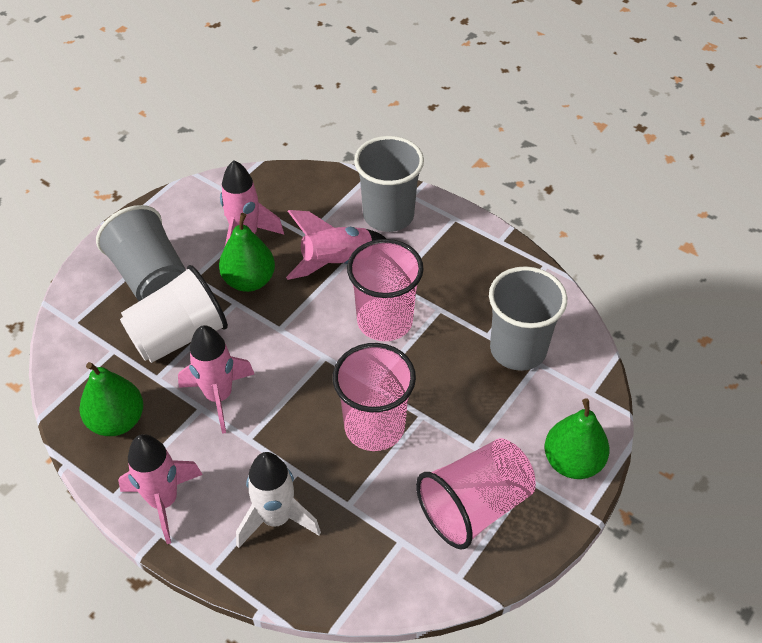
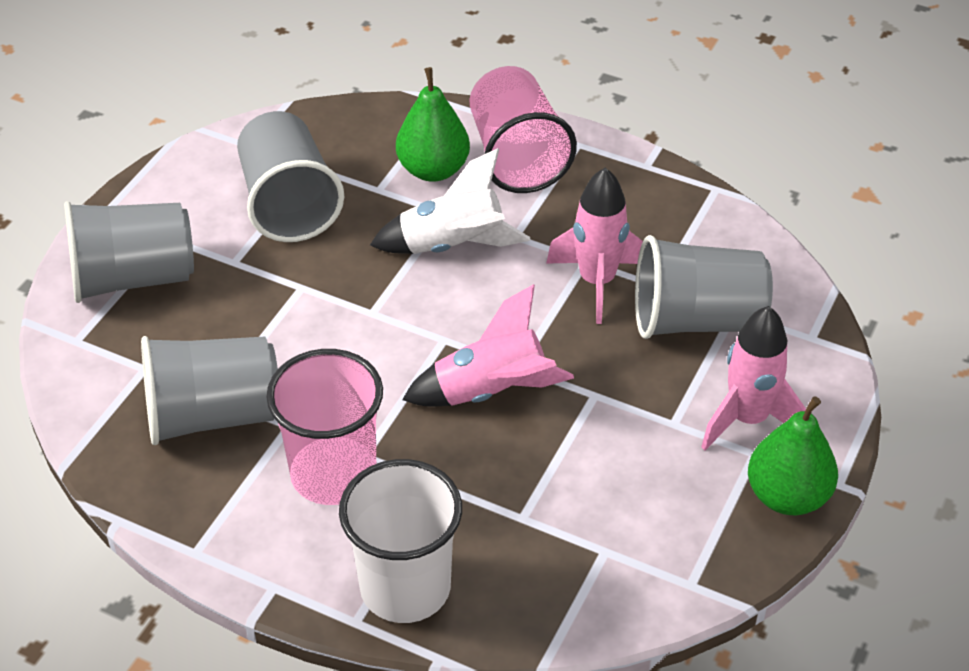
green pear: [79,362,144,436] [219,213,275,292] [544,399,610,479] = 3 -> [396,67,470,182] [748,396,838,515] = 2
grey cup: [96,205,186,301] [354,136,424,232] [489,266,567,371] = 3 -> [64,201,194,303] [141,336,278,445] [237,111,344,242] [635,235,773,339] = 4
pink cup: [333,343,416,451] [347,239,424,341] [416,438,536,550] = 3 -> [266,349,383,505] [470,66,577,193] = 2
pink rocket: [118,434,203,544] [178,325,254,434] [220,160,284,246] [286,210,386,280] = 4 -> [402,284,574,407] [546,168,643,324] [701,306,806,450] = 3

